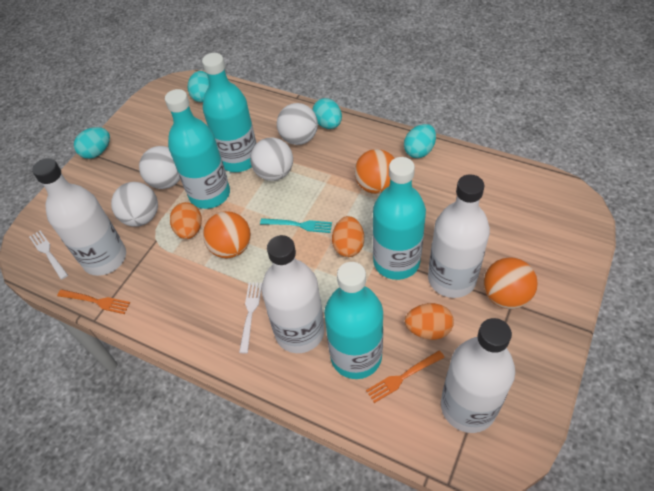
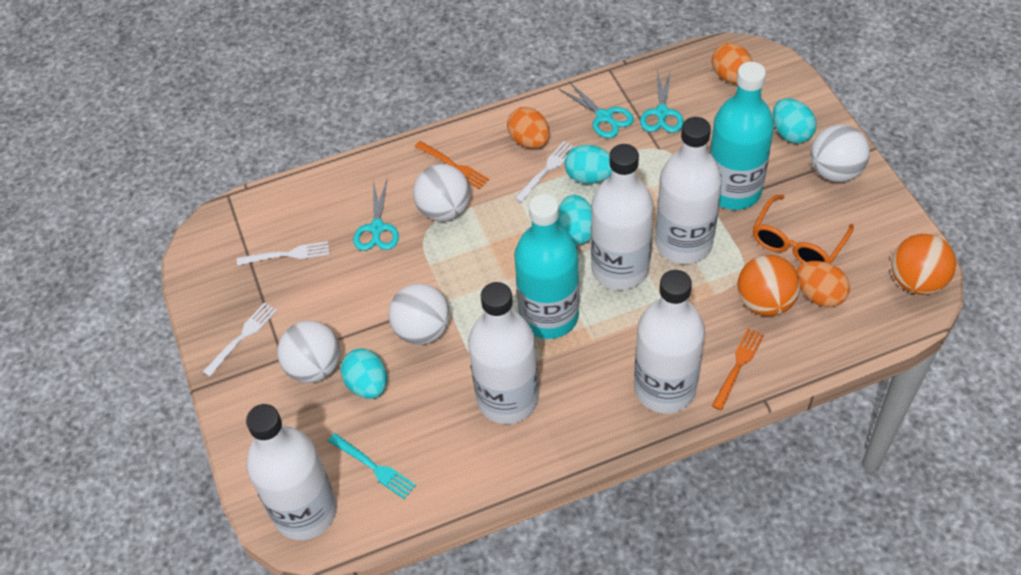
orange ball: [203,211,251,258] [354,149,395,194] [483,257,538,309] = 3 -> [738,255,800,316] [891,234,956,295] = 2
orange glasses: none = 0 -> [753,195,854,264] = 1
turquoise bottle: [165,89,230,209] [202,53,257,172] [324,262,383,379] [373,157,426,280] = 4 -> [514,194,579,339] [709,62,774,210] = 2
turquoise scissors: none = 0 -> [353,180,399,251] [559,81,634,138] [640,69,684,133] = 3
white bottle: [32,158,126,276] [261,235,324,353] [428,174,490,298] [441,318,515,433] = 4 -> [246,404,337,540] [468,282,539,424] [591,144,654,290] [634,270,705,413] [655,117,722,264] = 5
white fork: [29,230,68,280] [239,282,262,354] = 2 -> [203,303,277,377] [237,241,330,266] [515,141,575,203] = 3

